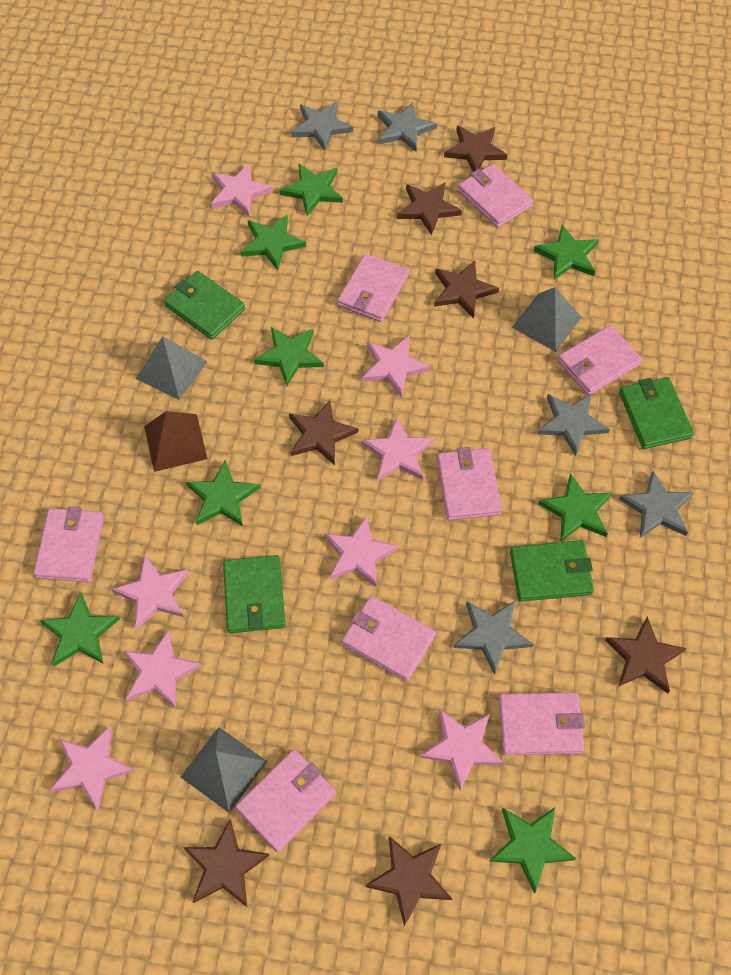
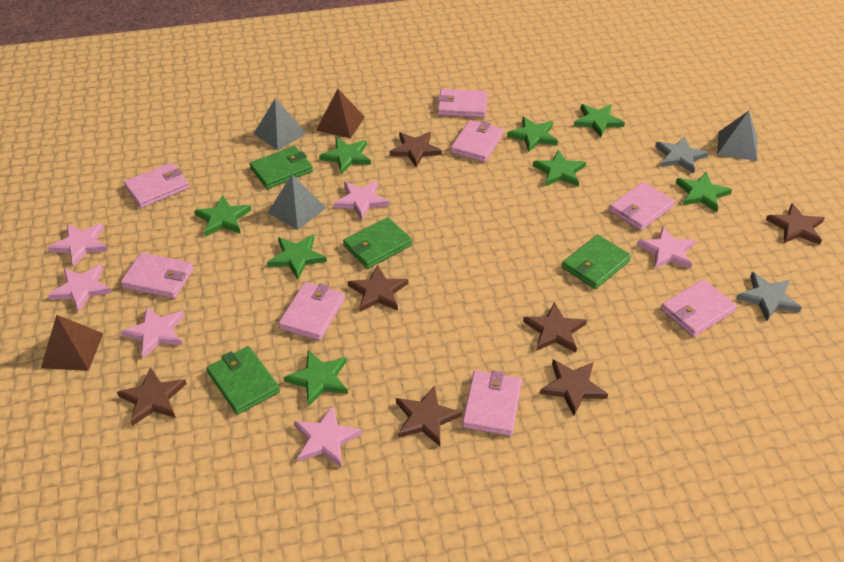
brown pyramid: [144,411,208,472] = 1 -> [41,315,104,371] [316,89,365,139] = 2
grey star: [291,101,353,151] [378,102,437,152] [453,601,533,675] [537,393,610,456] [619,471,694,538] = 5 -> [655,137,709,174] [736,272,802,321] = 2
pink star: [50,726,135,811] [112,555,189,630] [123,630,202,709] [211,163,273,216] [324,516,399,588] [362,336,431,397] [362,417,434,481] [420,709,504,790] = 8 -> [48,223,108,266] [48,264,112,312] [121,307,185,359] [294,406,363,467] [334,181,389,220] [637,226,696,269] = 6

